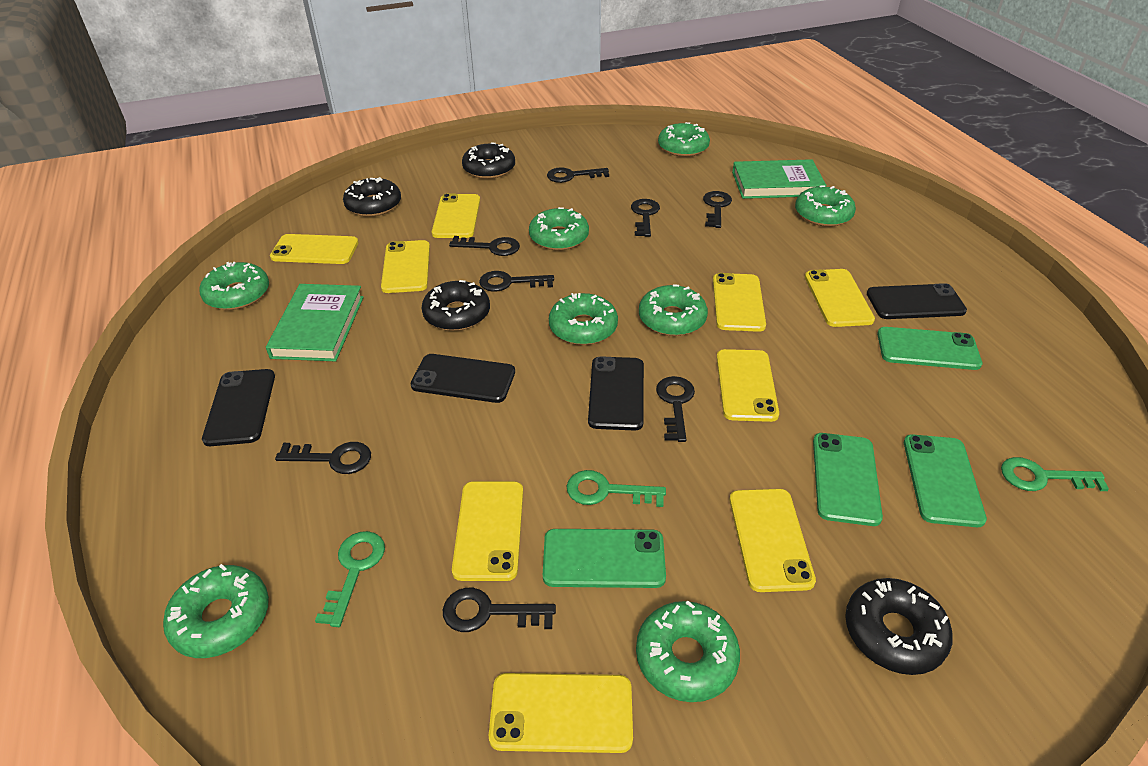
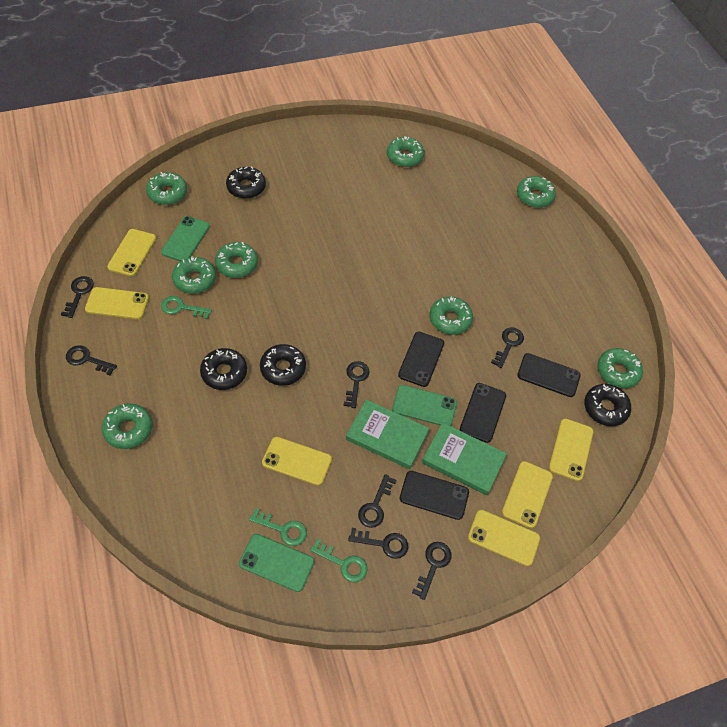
black key: [275,442,371,474] [443,588,556,632] [449,236,520,256] [479,271,554,292] [547,167,609,183] [631,199,660,237] [656,376,695,442] [703,191,732,228] = 8 -> [61,276,94,318] [66,345,117,375] [344,361,370,408] [348,528,408,559] [358,474,396,528] [412,542,452,600] [491,327,524,368] = 7
green phone: [543,529,666,588] [813,433,883,526] [877,327,982,370] [904,434,987,527] = 4 -> [161,216,210,261] [239,534,314,592] [392,385,457,426] = 3
yellow phone: [270,234,359,264] [381,240,430,293] [432,193,480,238] [452,481,523,581] [489,673,633,753] [713,273,766,332] [717,349,779,422] [730,489,816,592] [805,269,875,327] = 9 -> [85,287,149,319] [107,229,156,276] [262,437,332,486] [468,510,540,566] [502,461,553,528] [549,418,593,481] = 6

